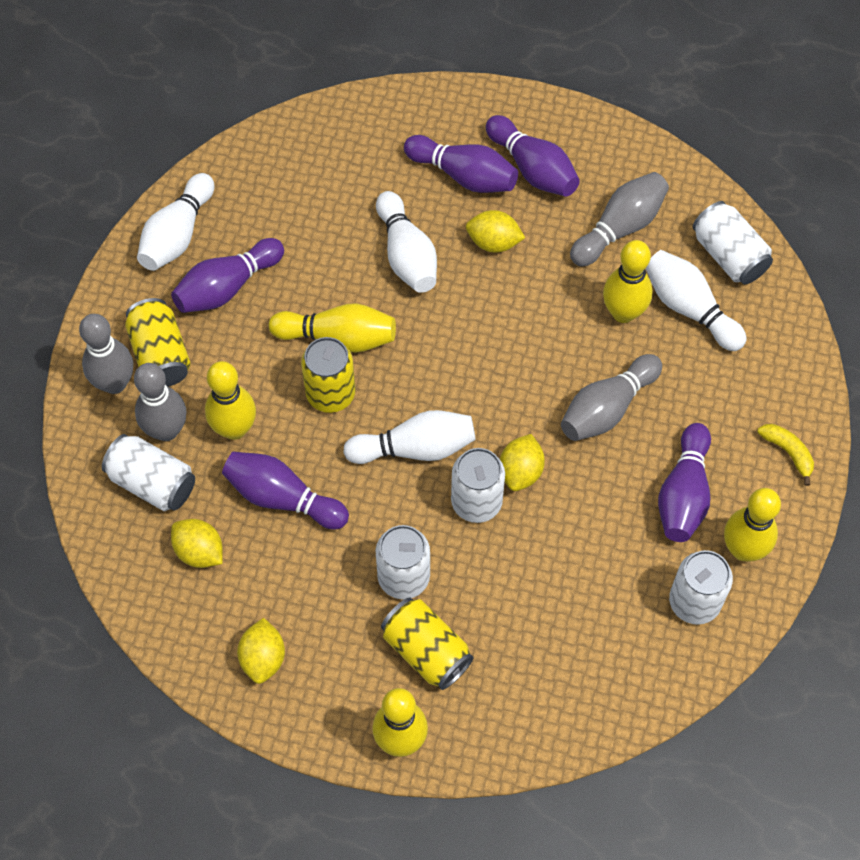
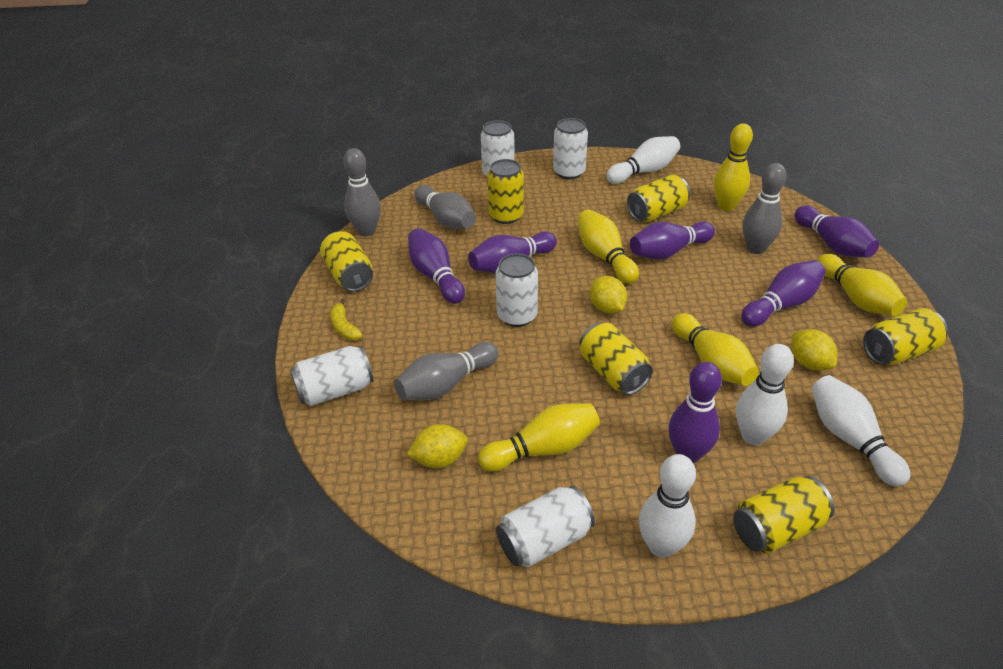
purple bowling pin: [171,238,284,313] [222,452,349,529] [404,135,518,193] [486,115,580,197] [658,423,711,542] = 5 -> [408,228,465,304] [468,232,557,273] [630,221,715,260] [668,362,722,463] [741,260,826,327] [794,205,879,258] = 6
yellow can: [125,298,191,387] [301,337,355,413] [381,597,474,690] = 3 -> [320,231,373,292] [487,159,524,224] [580,322,653,395] [627,175,690,222] [733,476,834,554] [863,308,948,365] = 6
yellow lemon: [171,519,223,568] [237,618,285,684] [466,210,525,252] [500,434,545,491] = 4 -> [407,424,468,468] [590,276,627,314] [792,329,837,371] = 3

